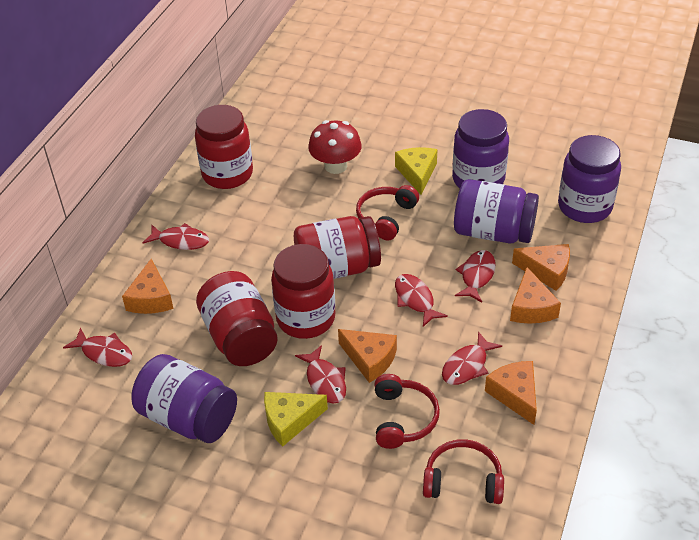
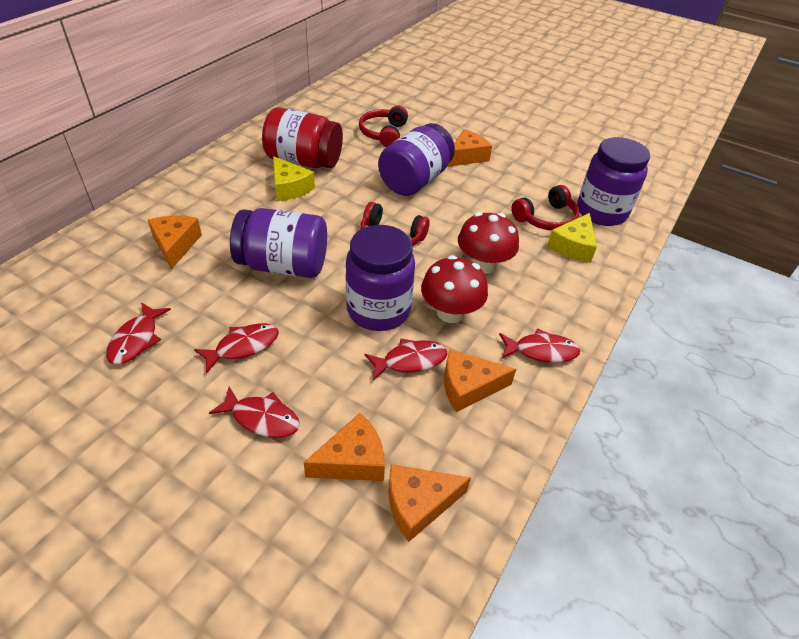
red fish: [63,328,132,367] [142,223,209,250] [295,345,346,404] [395,274,448,327] [442,332,502,385] [455,250,496,303] = 6 -> [106,302,171,365] [194,323,279,374] [209,387,300,438] [364,339,448,380] [499,328,580,363] = 5
red jar: [195,105,253,189] [196,271,278,366] [271,244,335,339] [294,216,381,279] = 4 -> [262,107,343,168] = 1
red mushroom: [308,120,362,174] = 1 -> [421,255,488,323] [458,212,519,274] = 2

